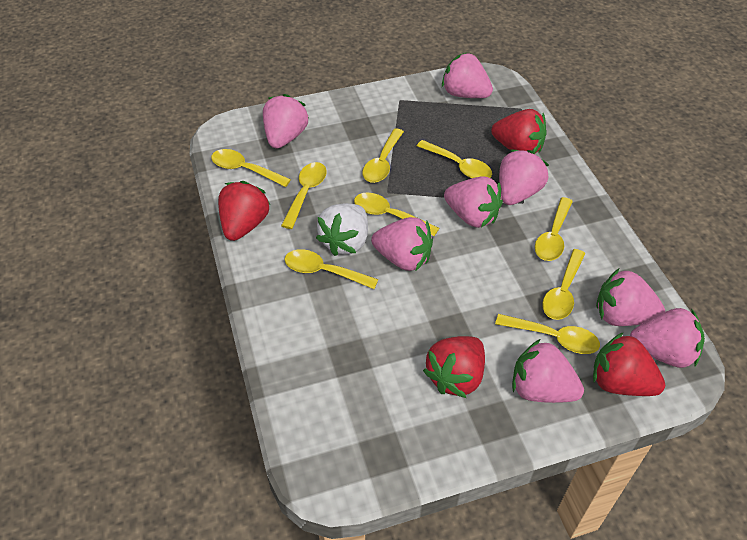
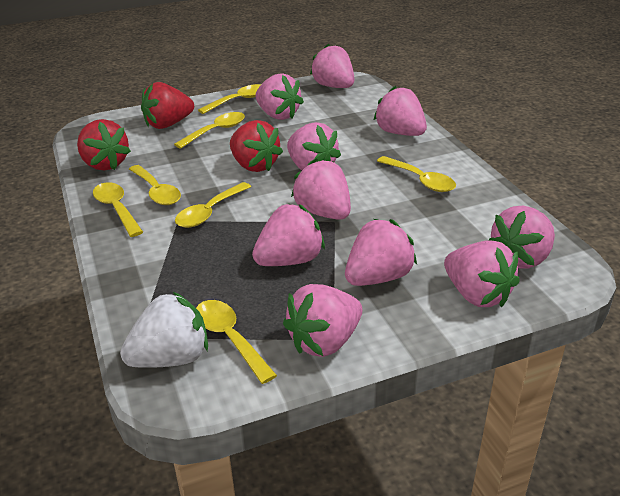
pink strawberry: [263,94,309,149] [371,217,433,271] [442,52,493,98] [444,176,503,228] [499,150,549,205] [512,339,584,403] [596,269,665,326] [630,308,705,368] = 8 -> [252,204,325,266] [255,73,304,120] [283,284,363,357] [287,122,341,170] [291,158,351,220] [310,44,354,88] [345,219,417,286] [374,86,427,136] [444,240,520,307] [488,206,555,269] = 10
red strawberry: [218,181,270,241] [423,336,485,398] [491,109,547,154] [593,332,665,396] = 4 -> [77,119,131,170] [141,82,194,129] [230,120,283,172] = 3
yellow spoon: [211,149,291,187] [281,162,327,229] [284,249,379,289] [354,192,439,236] [362,128,404,183] [417,140,492,179] [495,314,600,354] [535,197,573,261] [542,249,585,320] = 9 -> [93,182,143,237] [129,165,181,205] [174,112,245,149] [175,182,251,228] [196,300,277,384] [198,84,261,114] [377,156,456,192] = 7

